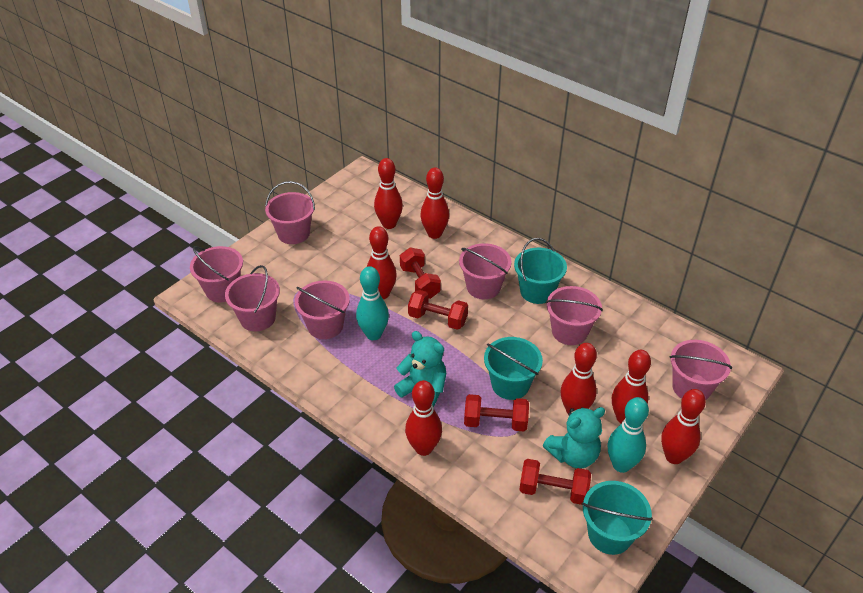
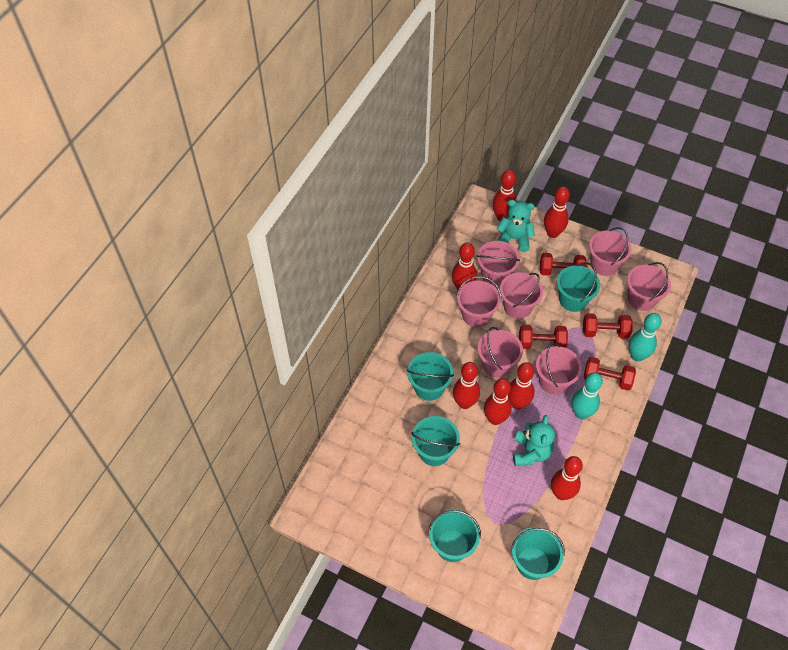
turquoise bucket: [484,337,543,400] [514,238,567,304] [582,481,653,555] = 3 -> [407,352,454,401] [411,416,460,466] [428,510,481,562] [511,527,565,580] [557,262,600,312] = 5

